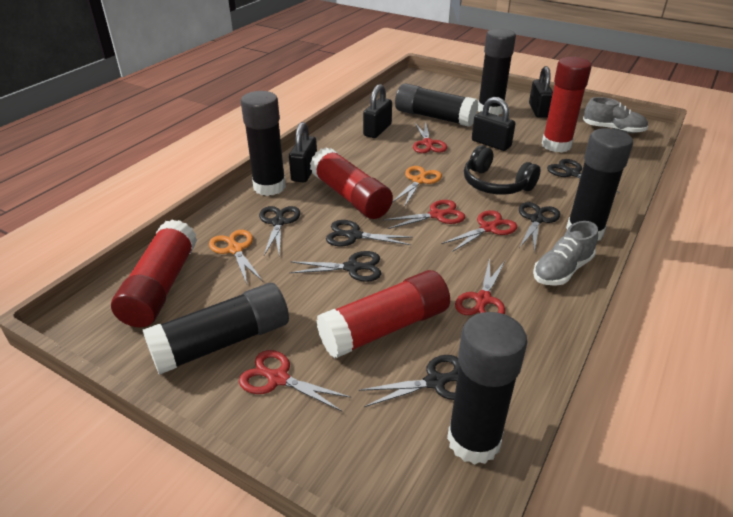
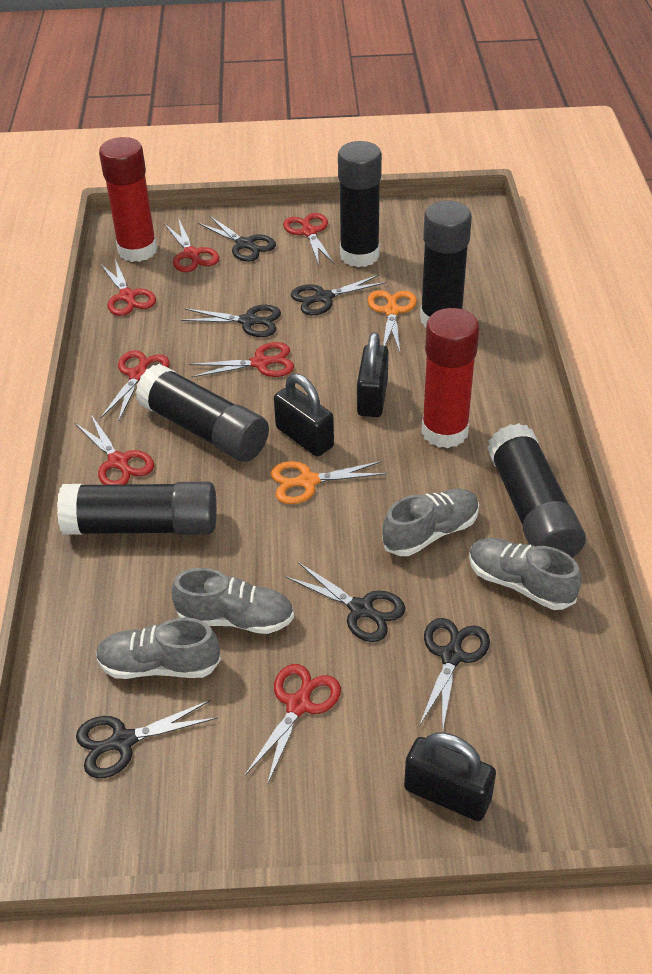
black glue stick: [143,283,289,375] [241,91,286,196] [395,83,478,127] [447,312,528,465] [478,28,516,115] [566,128,633,241] = 6 -> [57,482,217,535] [135,364,269,462] [338,141,382,267] [420,201,472,328] [487,423,586,558] = 5
black headphones: [464,145,541,195] = 1 -> none = 0
black padlock: [289,122,317,183] [363,84,392,138] [472,97,515,151] [529,66,553,117] = 4 -> [274,374,334,457] [357,332,389,417] [404,732,496,821] = 3
grey shoe: [533,221,598,286] [583,97,648,133] = 2 -> [96,618,221,679] [171,568,294,634] [382,488,479,556] [469,538,581,610] = 4
red glue stick: [111,219,197,328] [310,147,393,219] [316,270,450,359] [542,57,592,153] = 4 -> [99,137,157,262] [421,308,479,448] = 2
red scissors: [239,350,351,411] [383,200,465,229] [413,122,447,153] [441,210,517,252] [455,258,505,315] = 5 -> [75,415,154,485] [100,259,156,316] [101,350,169,422] [164,220,219,272] [189,342,294,378] [245,664,341,785] [283,213,335,265] = 7

